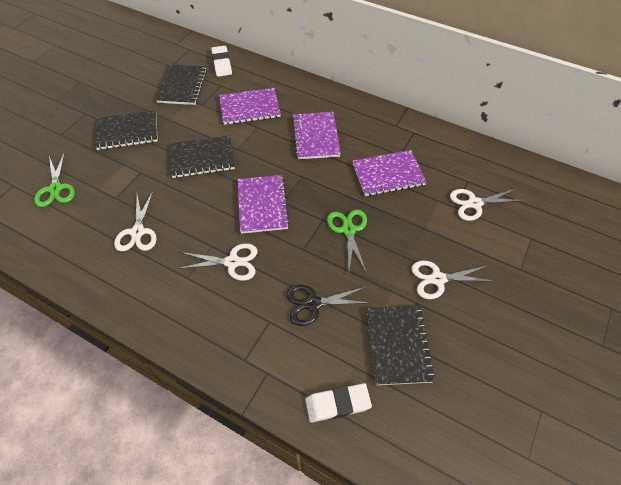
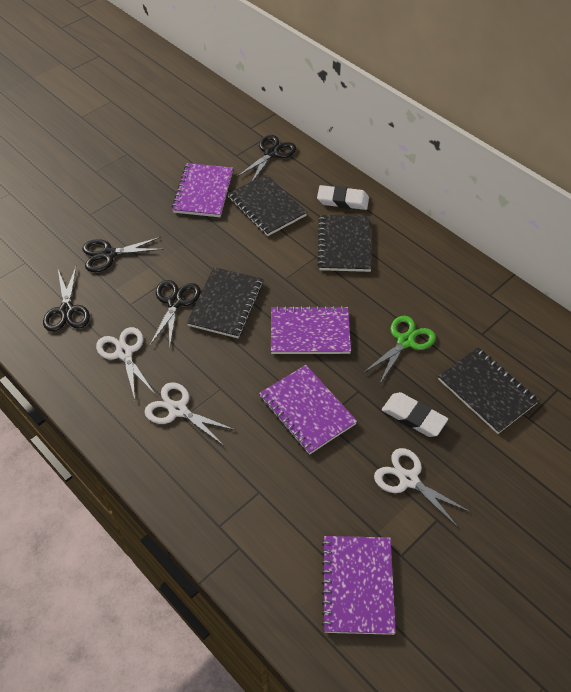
black scissors: [287,285,369,326] = 1 -> [43,267,90,332] [82,237,164,272] [150,280,201,345] [237,135,296,181] = 4
green scissors: [34,152,75,207] [327,209,367,273] = 2 -> [363,316,436,383] = 1
white scissors: [114,191,157,251] [178,243,258,281] [411,260,493,299] [450,188,525,221] = 4 -> [96,327,155,399] [145,382,235,446] [374,448,472,528] = 3

